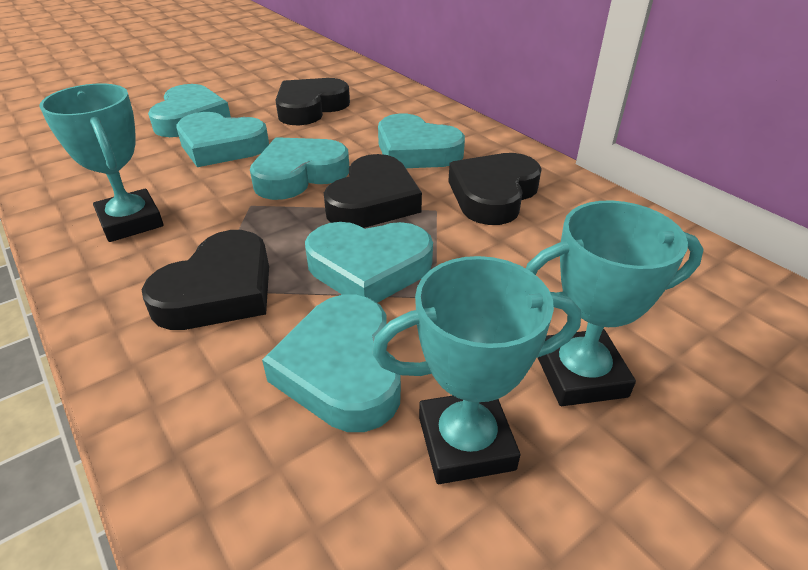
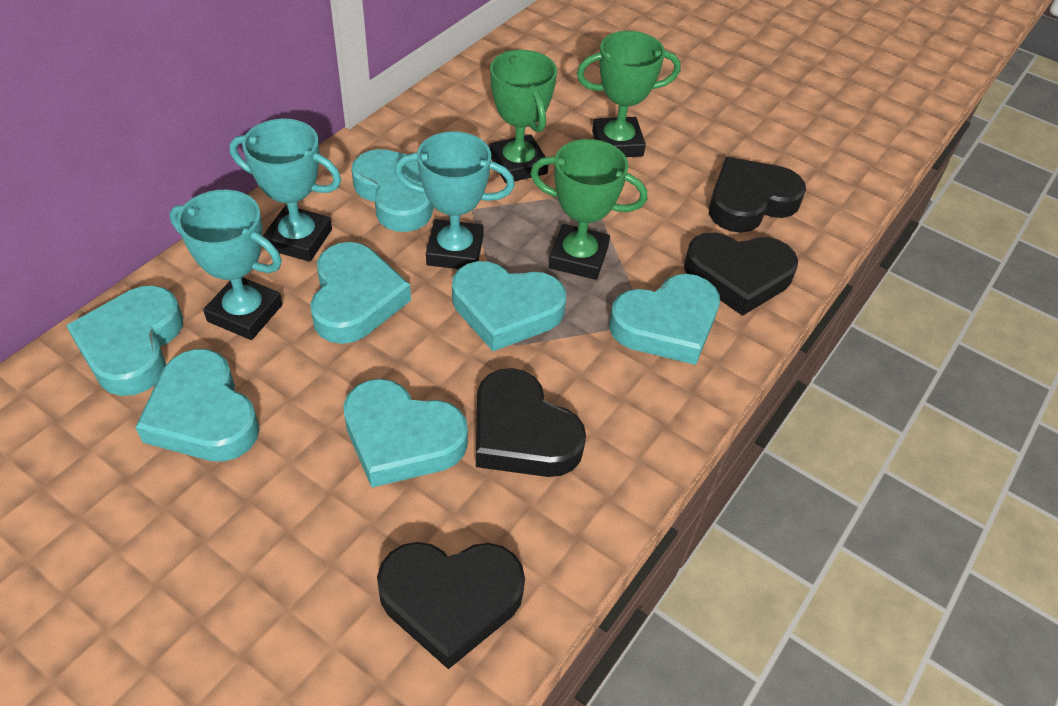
green trophy: none = 0 -> [489,50,557,183] [530,139,647,280] [577,31,681,157] = 3
turquoise heart: [148,84,231,137] [177,112,269,167] [250,137,349,200] [262,294,401,432] [305,222,433,303] [378,114,465,168] = 6 -> [66,286,183,396] [135,349,260,461] [310,242,411,344] [343,379,468,488] [351,149,434,232] [452,261,566,351] [609,274,720,365] = 7

